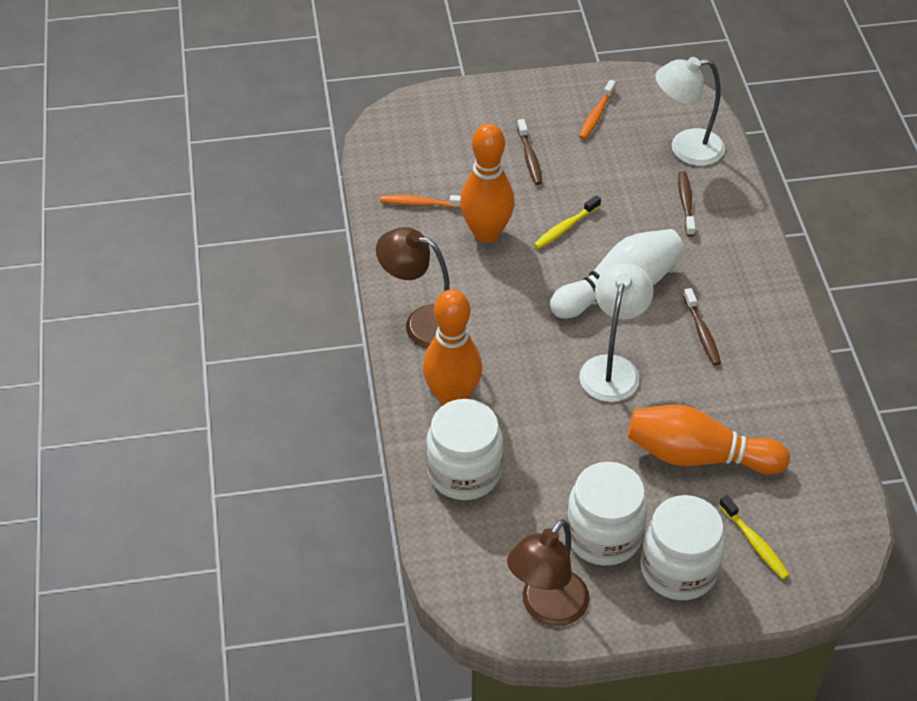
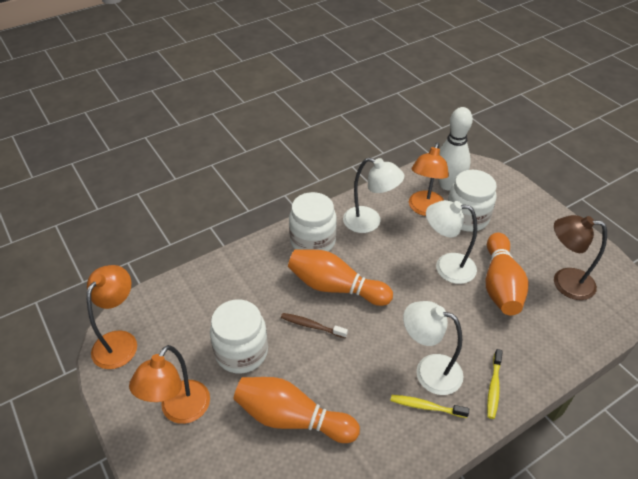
brown lamp: [376,227,450,349] [507,519,589,626] = 2 -> [554,215,607,300] = 1
brown toothbrush: [517,119,543,185] [678,171,695,237] [683,288,721,366] = 3 -> [281,313,348,338] = 1
orange lamp: none = 0 -> [87,265,137,369] [129,345,210,424] [409,143,449,216] = 3
orange toothbrush: [380,195,461,209] [579,80,616,139] = 2 -> none = 0
white lamp: [579,263,654,402] [655,57,725,166] = 2 -> [343,158,404,233] [403,301,464,395] [426,200,477,284] = 3

